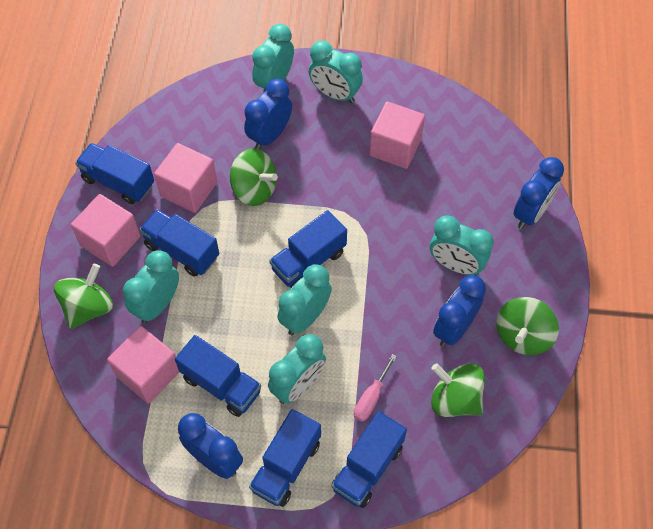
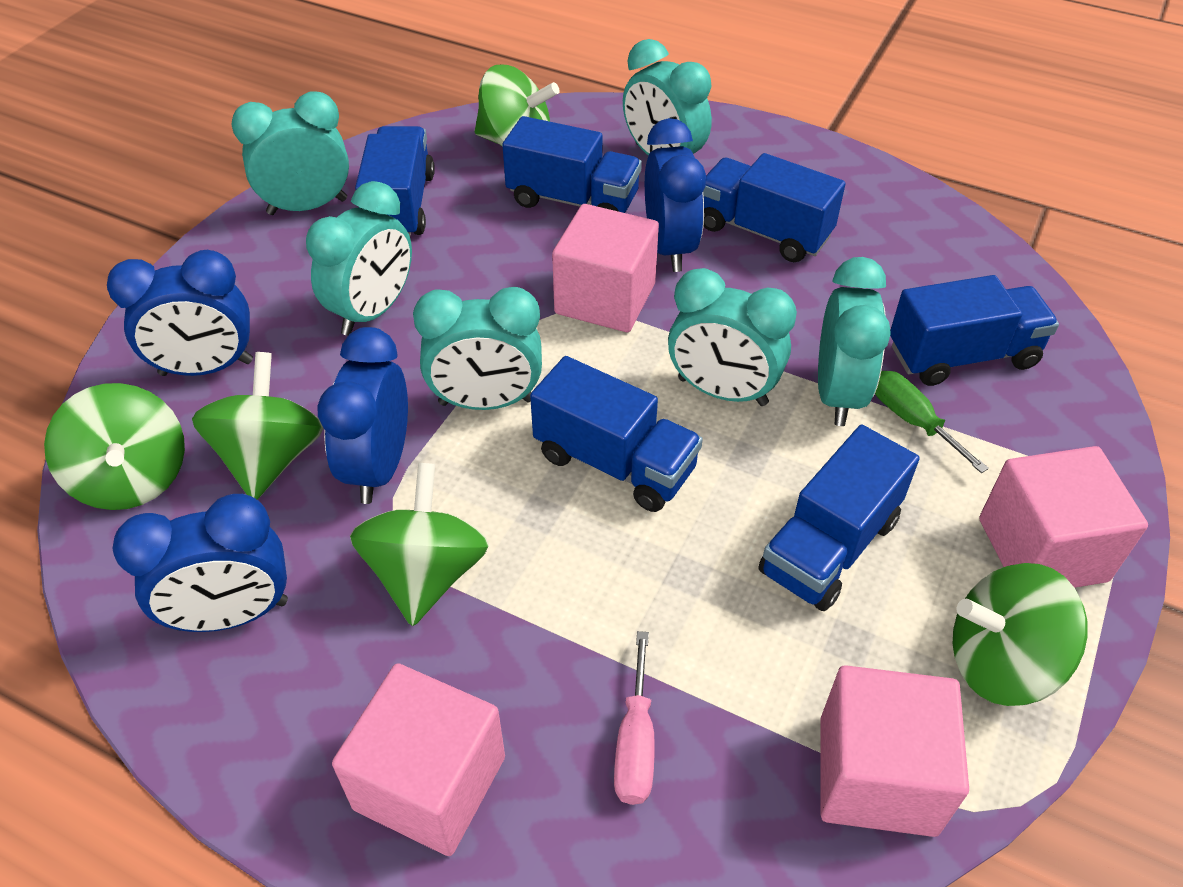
green screwdriver: none = 0 -> [875,371,989,473] = 1
green spinning top: [54,264,113,329] [230,148,278,206] [431,363,485,417] [496,297,559,355] = 4 -> [44,383,185,510] [192,352,323,500] [350,463,489,626] [475,65,560,147] [953,563,1088,706] = 5

